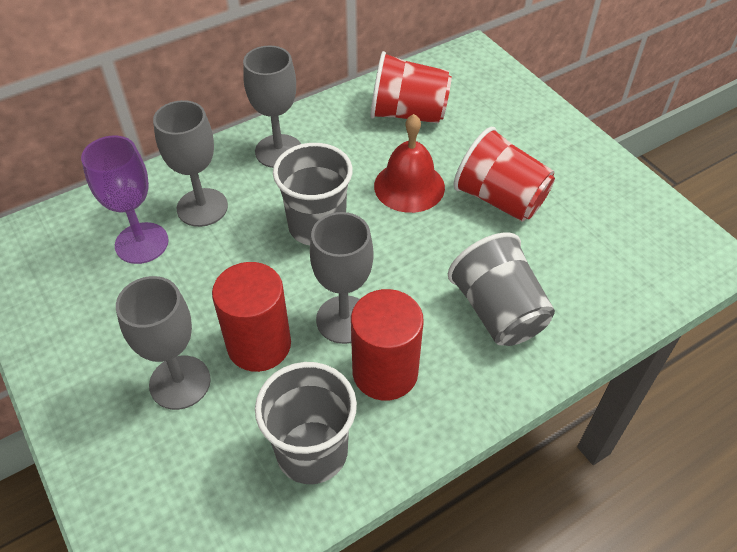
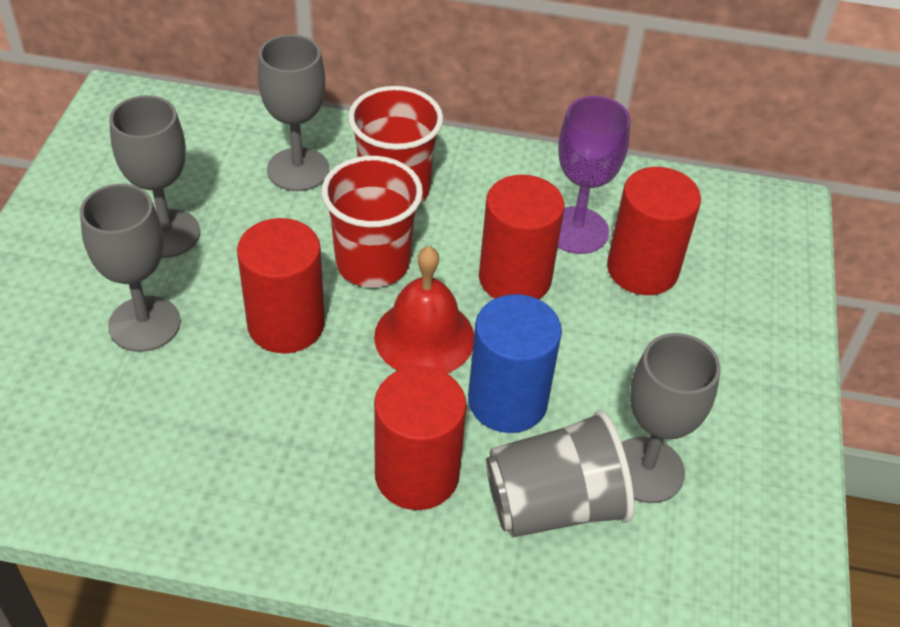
blue cylinder: none = 0 -> [468,294,562,433] = 1
grey cup: [255,362,357,484] [273,143,353,245] [448,232,555,346] = 3 -> [486,410,634,538] = 1
red cylinder: [212,262,291,372] [351,289,424,401] = 2 -> [237,218,325,353] [374,366,466,510] [479,175,564,299] [607,167,701,295] = 4

